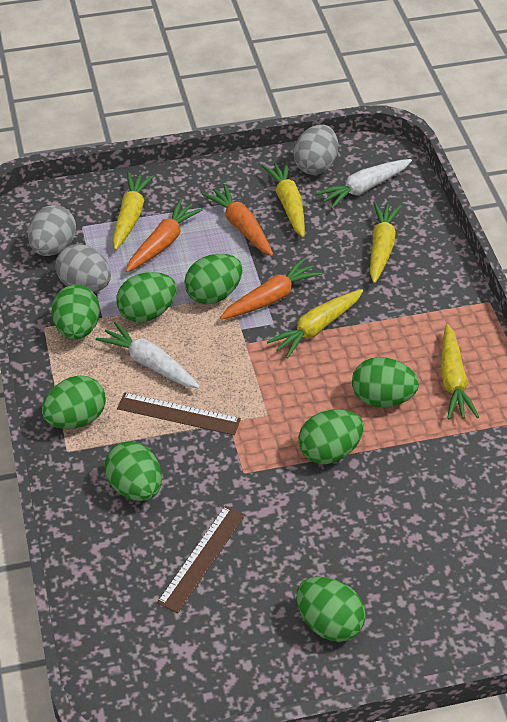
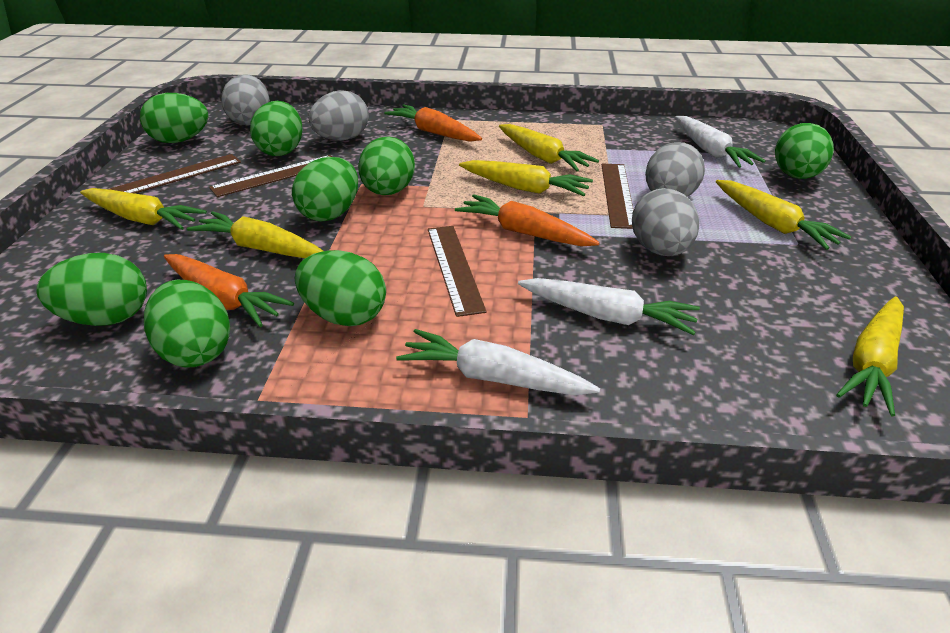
brown ruler: [117,392,241,435] [157,505,245,613] = 2 -> [109,154,241,194] [209,155,332,197] [428,226,487,317] [602,164,633,229] = 4
grey egg: [28,205,76,256] [56,244,111,292] [293,124,338,175] = 3 -> [221,74,270,125] [309,90,369,141] [632,188,699,256] [645,142,705,197] = 4
white carrot: [96,322,200,389] [316,159,412,209] = 2 -> [396,329,600,395] [518,278,700,335] [675,116,765,168] = 3
yellow carrot: [113,172,154,250] [262,161,305,237] [267,289,363,359] [370,202,401,283] [441,324,479,419] = 5 -> [80,188,207,230] [187,211,323,258] [459,160,593,196] [499,124,599,171] [716,180,851,250] [836,296,904,417] = 6

